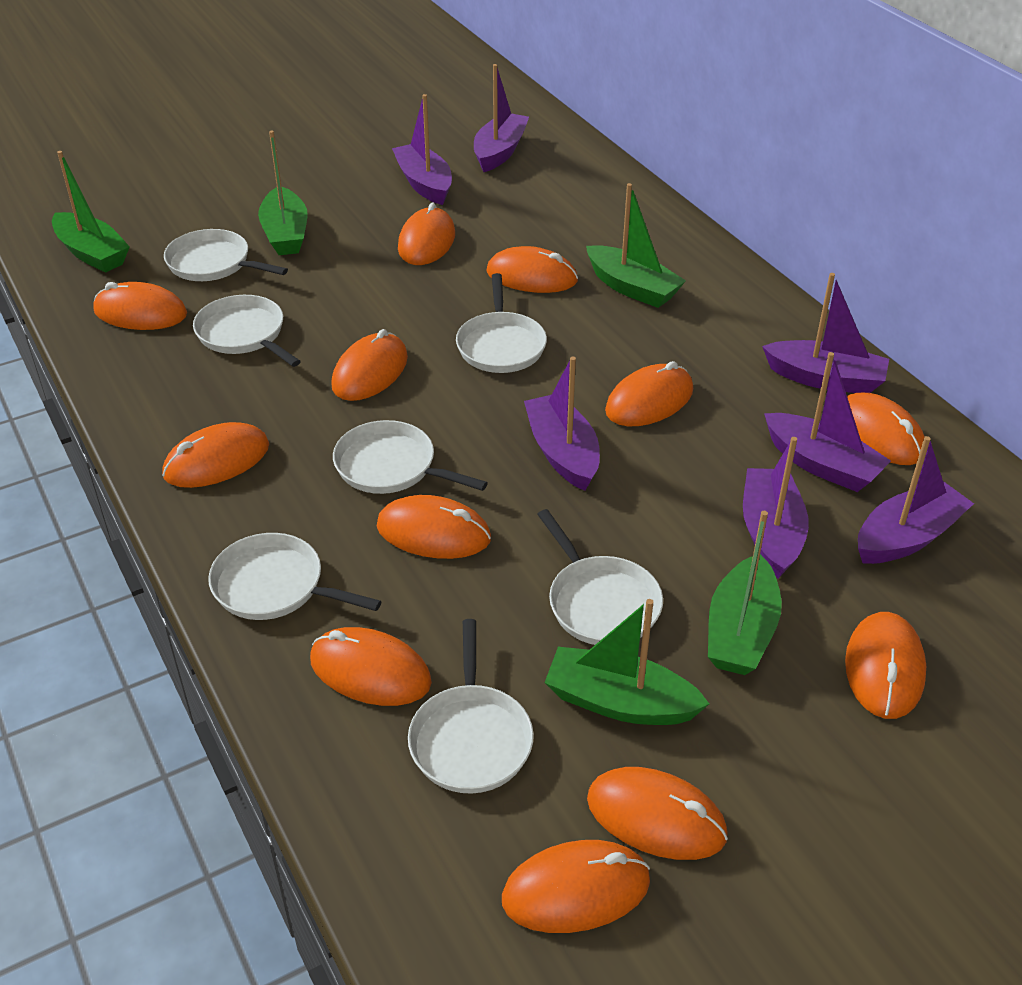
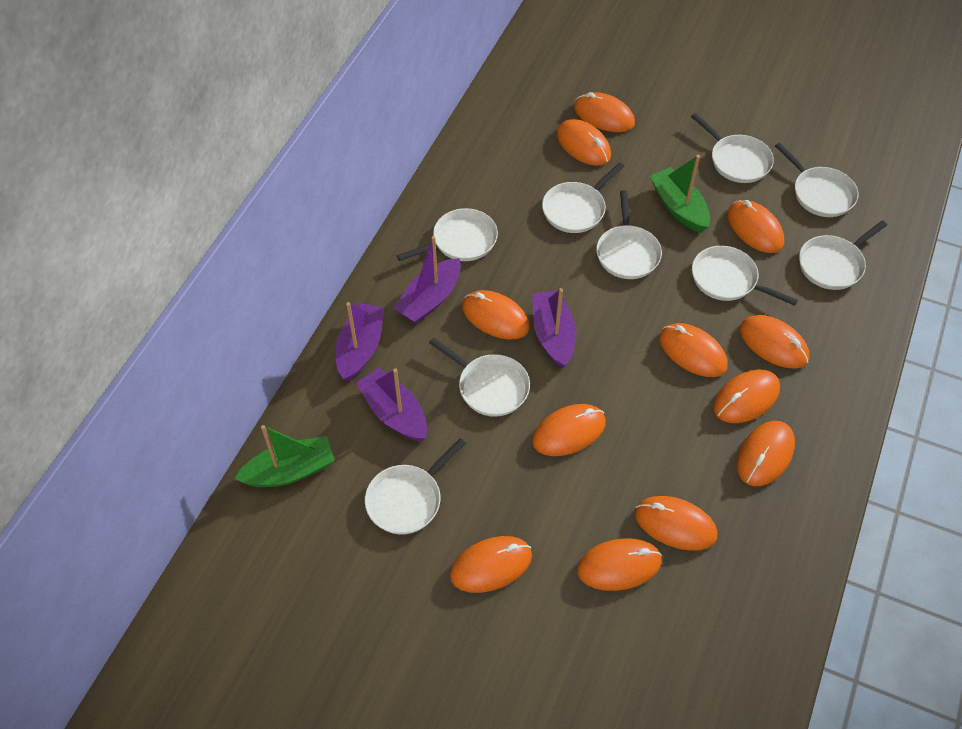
green boat: [52,151,130,273] [258,130,308,255] [544,599,709,725] [586,183,686,308] [708,511,782,675] = 5 -> [234,425,335,487] [650,155,710,233] = 2
purple boat: [392,94,452,205] [474,64,529,172] [524,356,600,491] [743,437,809,579] [762,273,889,393] [764,352,891,492] [858,436,974,564] = 7 -> [335,302,385,382] [356,368,427,442] [393,236,461,324] [532,288,576,368] = 4
white pan: [164,229,288,281] [193,295,301,367] [208,533,382,620] [333,420,488,494] [408,619,534,794] [456,273,547,373] [537,509,663,645] = 7 -> [365,438,466,535] [397,208,498,261] [429,337,530,417] [542,163,625,233] [596,190,662,279] [691,113,774,183] [692,246,798,306] [775,142,858,217] [799,221,887,290] = 9

